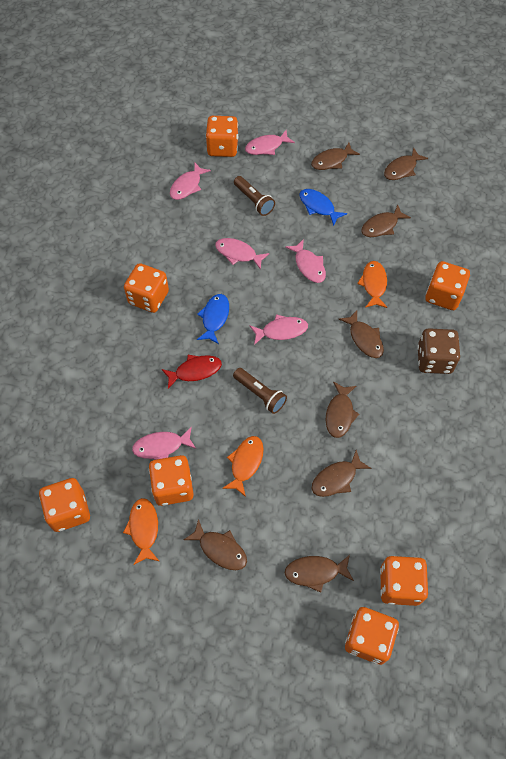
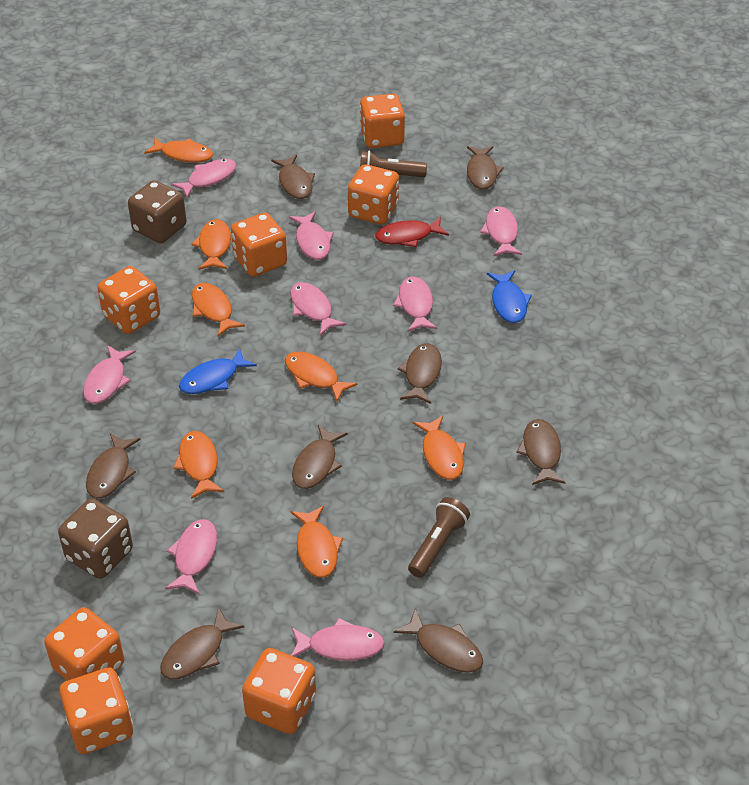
brown dice: [417,328,460,374] = 1 -> [58,499,133,579] [128,180,187,243] = 2
orange fish: [123,498,159,565] [222,436,264,497] [357,261,388,308] = 3 -> [144,137,213,163] [173,431,224,499] [191,219,231,270] [192,283,245,336] [285,351,358,402] [291,506,343,578] [413,416,466,480] = 7
pink fish: [132,427,196,460] [170,163,211,200] [215,238,269,270] [245,130,295,155] [250,314,308,345] [285,239,326,283] = 6 -> [83,345,136,404] [165,519,217,595] [171,159,237,198] [289,211,334,260] [290,282,346,336] [291,618,385,661] [393,276,437,332] [480,206,522,256] = 8

